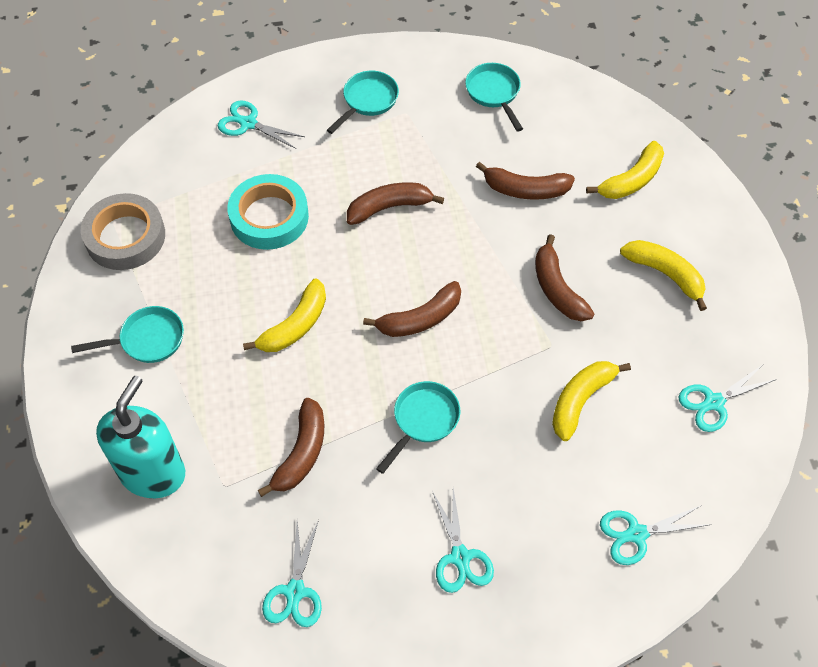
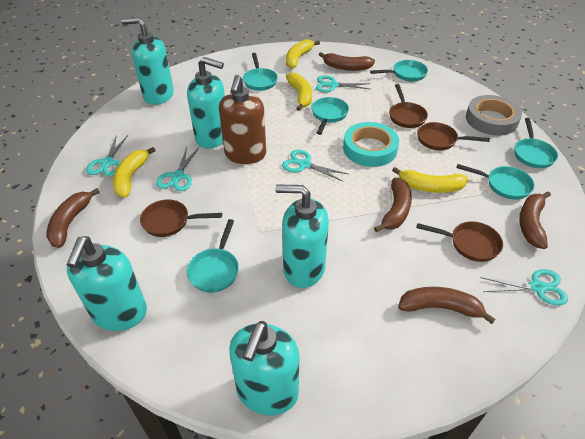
brown pan: none = 0 -> [140,199,222,237] [389,84,428,128] [416,221,503,262] [417,122,490,150] = 4
brown soap dispenser: none = 0 -> [219,75,266,164] = 1
turquoise pan: [71,306,184,363] [327,71,399,134] [376,381,460,474] [465,63,523,132] = 4 -> [187,219,239,293] [243,53,278,91] [311,97,349,135] [370,60,428,82] [456,164,535,200] [514,118,558,168] = 6
turquoise soap dispenser: [96,376,185,498] = 1 -> [66,236,147,331] [121,17,174,105] [187,57,225,148] [229,321,299,416] [275,184,329,288] = 5

